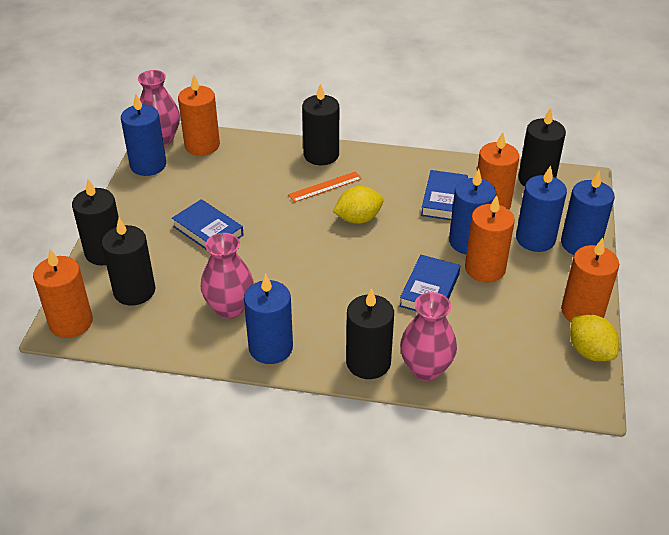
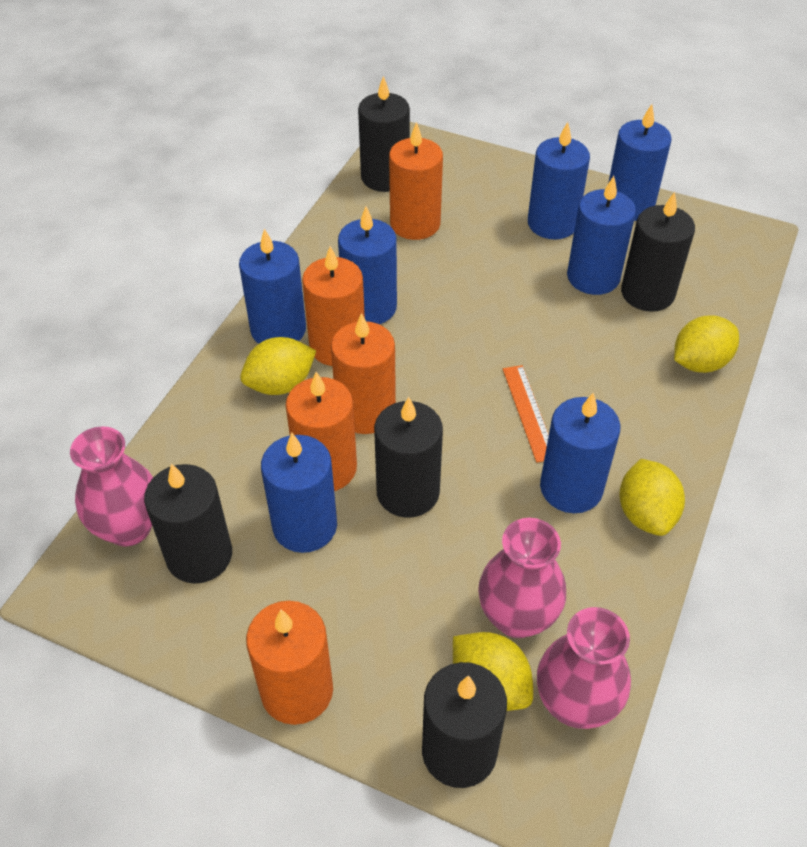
blue book: [172,199,244,249] [399,255,460,312] [421,170,468,220] = 3 -> none = 0
blue candle: [121,94,166,176] [244,274,293,364] [449,169,496,254] [516,166,567,252] [561,171,615,255] = 5 -> [239,229,306,344] [261,433,337,553] [338,207,397,324] [528,122,590,239] [540,393,620,513] [567,176,636,295] [608,104,672,221] = 7
yellow lemon: [333,186,383,224] [570,315,619,361] = 2 -> [240,337,316,395] [453,632,533,711] [620,459,685,536] [674,316,739,373] = 4

